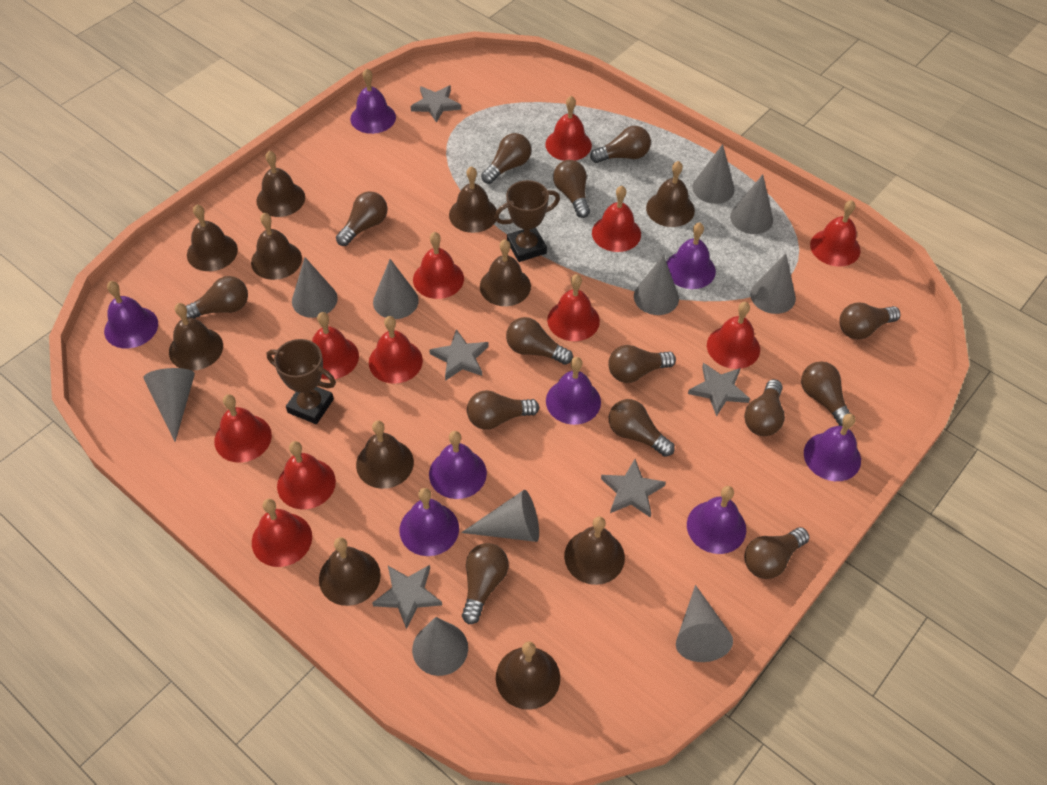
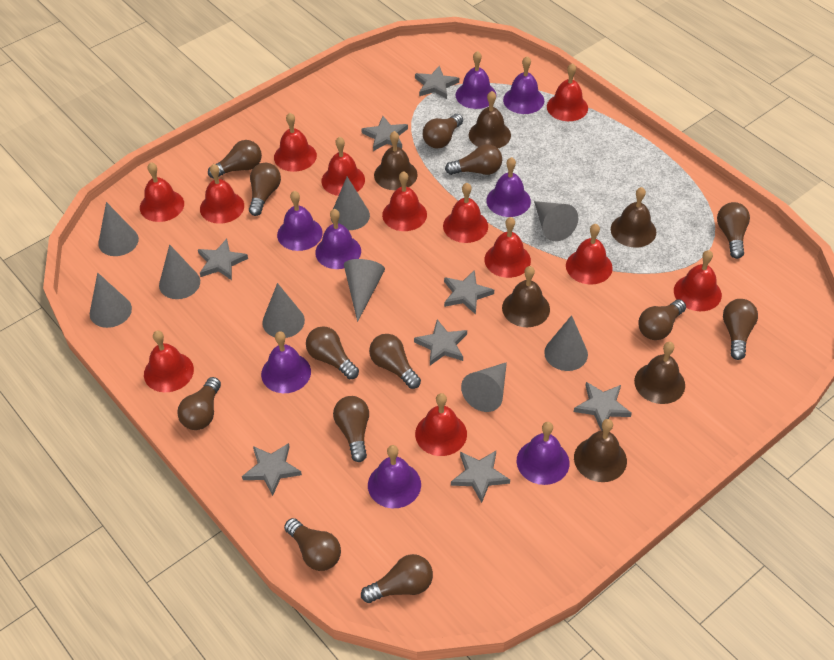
brown bell: [169,303,223,371] [187,204,238,271] [251,213,302,280] [256,151,305,217] [319,537,381,606] [356,420,414,489] [449,166,497,233] [480,239,531,306] [496,642,560,710] [564,516,625,585] [646,161,695,227] = 11 -> [374,131,418,190] [469,91,511,148] [502,266,550,327] [574,419,627,482] [611,187,656,248] [634,342,685,404] = 6
brown light bulb: [186,276,248,319] [336,191,388,246] [462,543,509,624] [467,390,539,430] [481,133,531,184] [506,317,573,365] [553,160,590,218] [590,126,651,163] [608,345,676,383] [609,399,675,457] [744,379,785,436] [744,527,809,579] [801,361,851,426] [839,302,900,340] = 14 -> [177,377,221,430] [208,140,262,179] [249,163,281,216] [284,518,341,571] [306,326,359,379] [333,396,369,462] [361,554,433,603] [369,334,421,389] [423,114,463,148] [445,144,502,175] [639,299,686,340] [717,202,750,259] [723,299,758,360] = 13
brown trophy: [267,339,336,424] [494,180,560,262] = 2 -> none = 0
grey cone: [143,368,195,442] [292,257,338,318] [373,259,419,319] [412,617,468,676] [461,490,539,542] [634,255,679,315] [676,585,733,662] [692,144,735,204] [730,175,773,234] [750,254,796,314] = 10 -> [90,273,132,328] [98,202,139,256] [159,244,200,299] [262,283,305,338] [331,177,370,230] [344,259,385,322] [461,362,507,412] [534,201,578,241] [544,315,588,371] = 9
grey star: [372,565,442,629] [411,85,461,123] [429,329,489,381] [601,459,666,518] [688,363,750,417] = 5 -> [198,239,248,280] [242,443,302,496] [361,116,408,151] [414,319,467,365] [415,66,459,99] [444,270,494,314] [451,451,510,503] [574,382,632,431] = 8
red bell: [214,394,272,463] [252,499,312,567] [277,441,336,509] [312,312,359,380] [369,316,423,384] [413,232,464,299] [545,96,592,161] [547,274,600,341] [592,186,641,252] [707,302,760,369] [810,200,860,267] = 11 -> [140,162,184,222] [144,331,194,392] [200,164,244,224] [274,113,317,172] [321,137,365,196] [382,171,427,231] [415,393,467,456] [443,183,488,243] [484,217,531,278] [547,63,588,121] [566,224,613,284] [674,250,722,311] = 12

